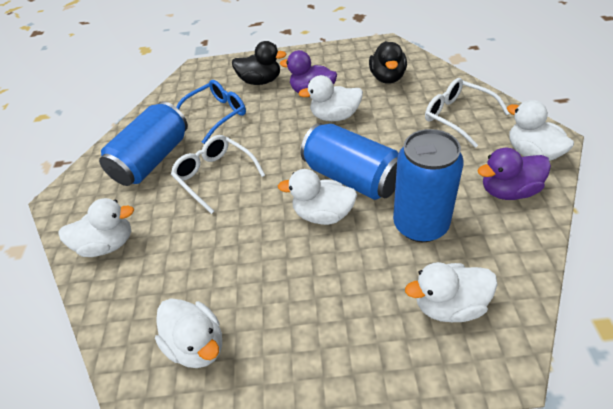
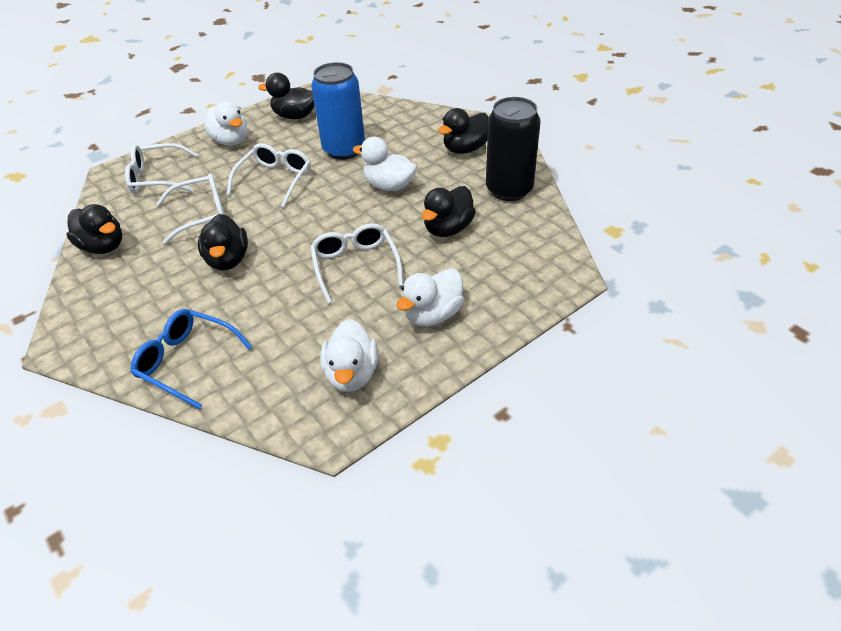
black can: none = 0 -> [486,97,541,201] = 1
black duck: [232,41,287,85] [369,41,407,84] = 2 -> [66,204,122,254] [198,214,248,270] [258,73,315,119] [422,186,476,237] [438,108,489,154] = 5
blue can: [99,102,188,186] [301,123,398,200] [393,129,464,242] = 3 -> [311,62,365,160] = 1
purple duck: [280,50,337,93] [477,148,551,200] = 2 -> none = 0
white duck: [58,198,134,257] [155,298,222,368] [278,169,357,225] [298,75,363,121] [405,262,498,322] [507,100,574,161] = 6 -> [204,102,247,146] [320,319,378,392] [353,137,417,191] [397,268,464,327] = 4
white glasses: [171,135,265,214] [425,78,510,148] = 2 -> [125,143,198,194] [156,173,224,244] [227,143,311,207] [310,223,403,303] = 4

